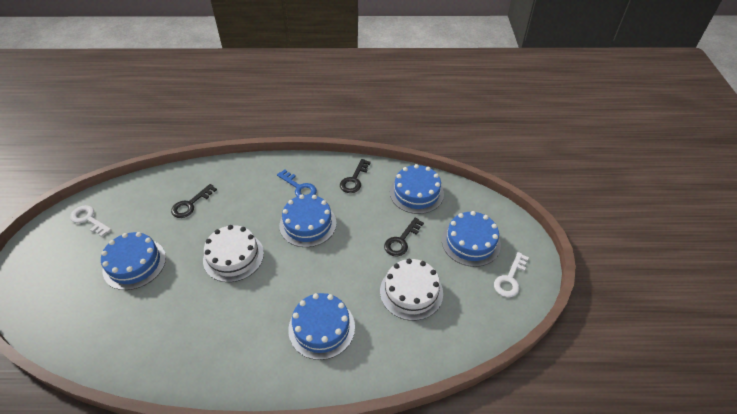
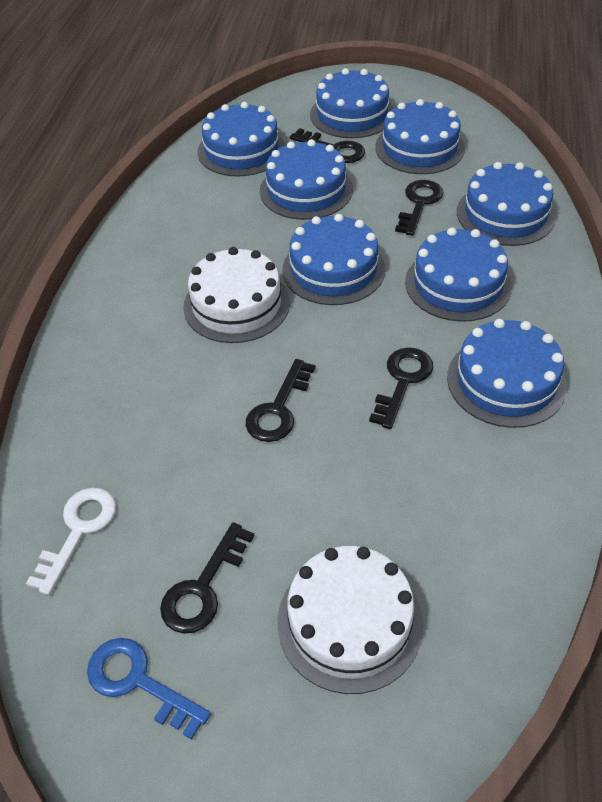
black key: [171,184,217,218] [340,159,371,193] [384,218,424,256] = 3 -> [160,522,254,634] [246,359,316,442] [290,128,365,163] [369,347,433,429] [395,180,443,236] = 5
blue cake: [101,232,166,290] [279,195,336,247] [288,293,355,360] [390,164,444,214] [442,211,501,267] = 5 -> [198,102,285,177] [260,139,353,220] [283,214,385,305] [310,68,394,138] [375,99,465,174] [405,227,512,322] [447,319,567,428] [457,162,556,246] = 8
white key: [70,205,111,237] [494,252,529,297] = 2 -> [26,488,116,595] = 1

